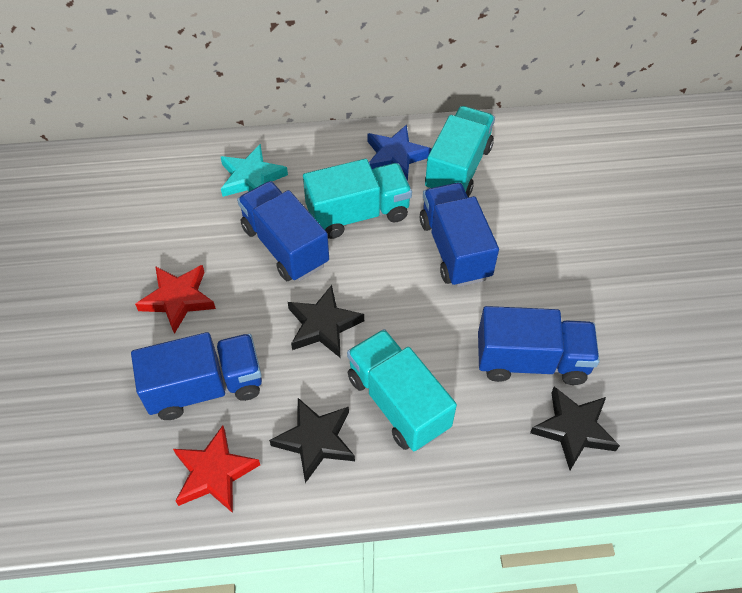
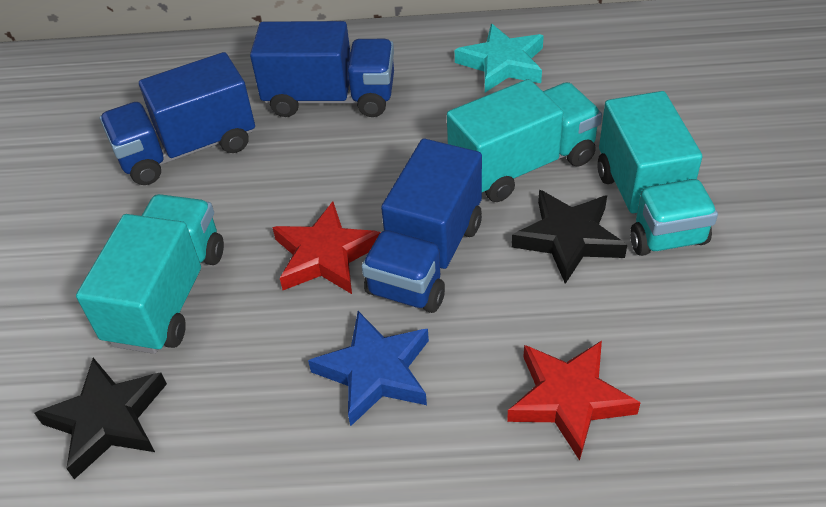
black star: [269,398,355,483] [288,285,364,357] [530,386,620,470] = 3 -> [34,358,167,479] [512,190,627,284] = 2
blue truck: [131,332,262,420] [237,181,329,281] [420,183,499,287] [478,306,600,385] = 4 -> [100,52,255,185] [250,21,394,117] [361,139,482,313] = 3

